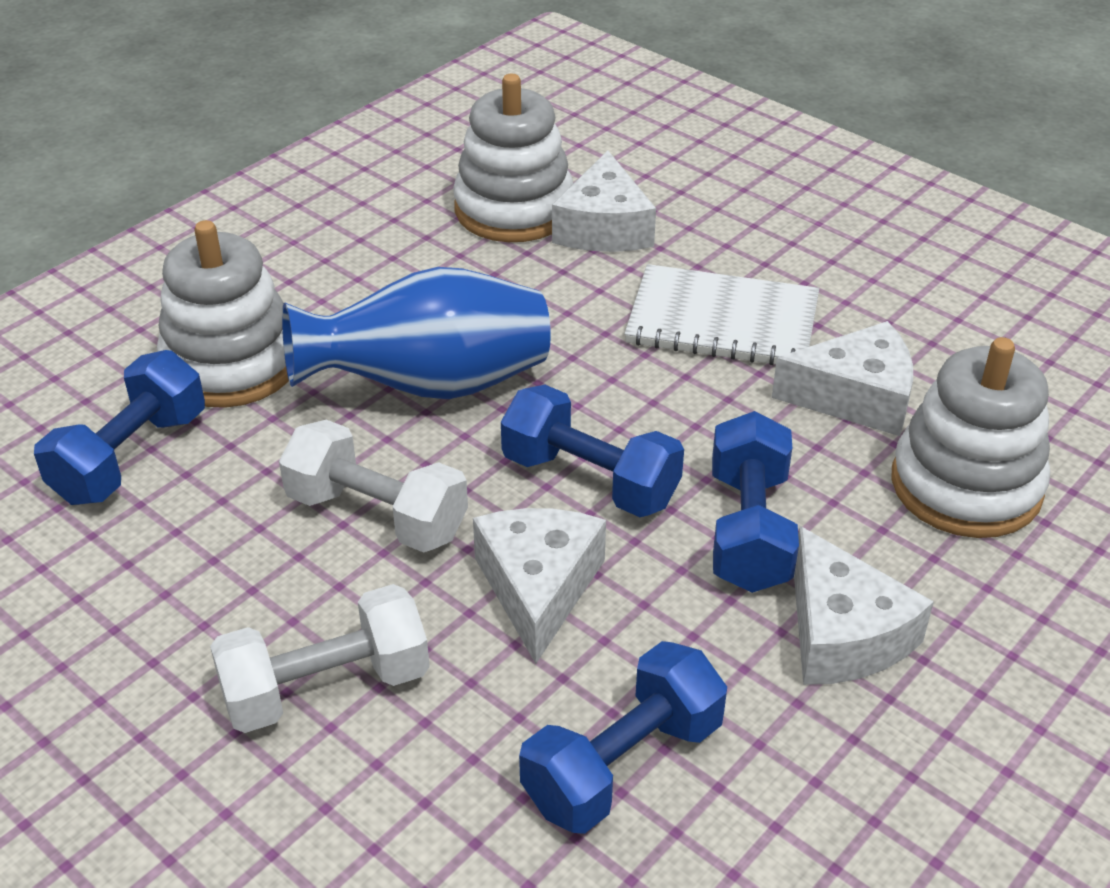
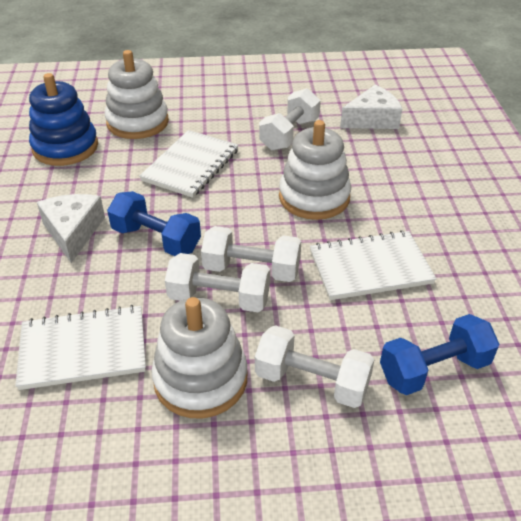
blue dumbbell: [34,350,205,505] [501,385,684,517] [519,641,727,834] [712,411,799,593] = 4 -> [107,191,201,256] [380,314,499,395] = 2
blue stacking toy: none = 0 -> [29,73,98,166] = 1
blue vase: [282,267,551,399] = 1 -> none = 0
white cheese: [473,508,606,664] [552,150,656,252] [772,321,913,436] [794,526,934,685] = 4 -> [37,194,105,263] [340,85,402,129] = 2
white dumbbell: [210,584,430,733] [279,420,468,553] = 2 -> [165,253,270,312] [201,226,301,282] [255,325,374,408] [259,88,321,151] = 4
white notebook: [624,264,819,365] = 1 -> [15,305,146,390] [139,130,239,198] [310,230,437,300] = 3

